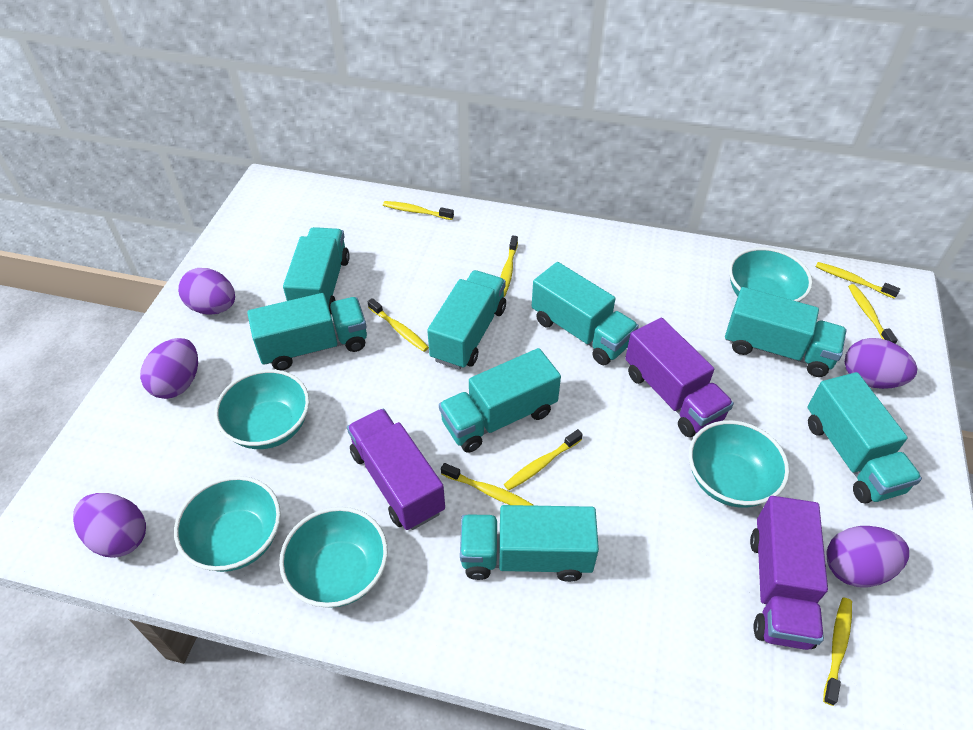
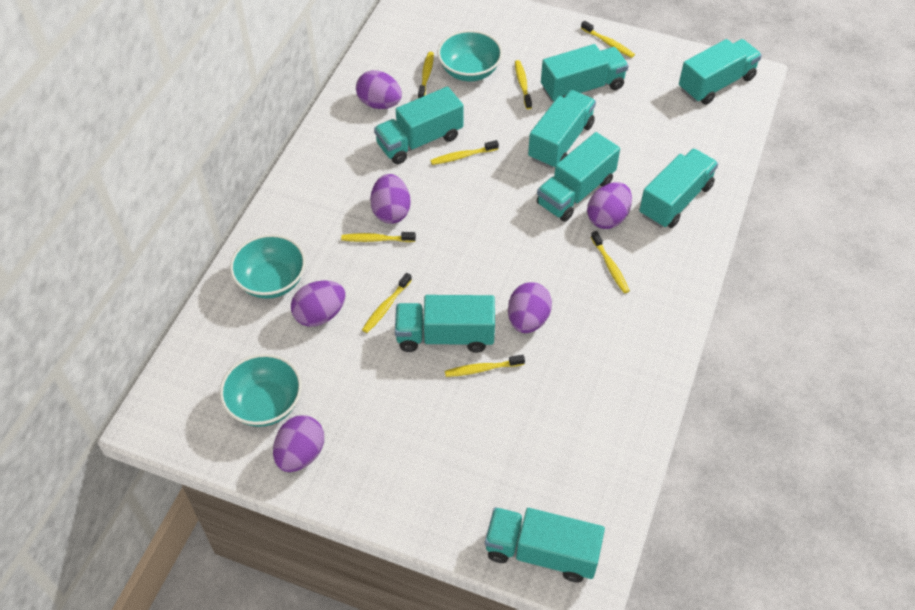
purple egg: [73,493,146,558] [140,338,198,399] [178,268,235,314] [827,526,909,588] [845,338,917,389] = 5 -> [273,415,324,472] [291,280,346,327] [356,70,402,109] [370,174,411,224] [508,282,552,333] [587,182,632,229] = 6
purple truck: [347,409,445,530] [625,318,734,437] [750,496,828,650] = 3 -> none = 0
turquoise bowl: [174,476,281,572] [214,369,310,449] [279,507,388,608] [689,420,789,508] [729,247,813,302] = 5 -> [220,354,302,427] [230,234,306,299] [438,30,503,81] = 3

